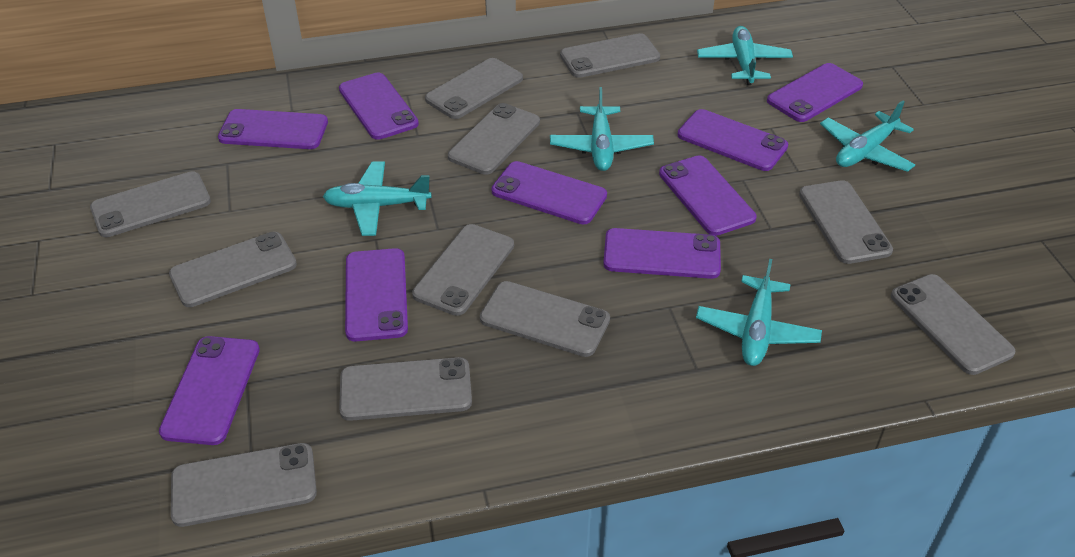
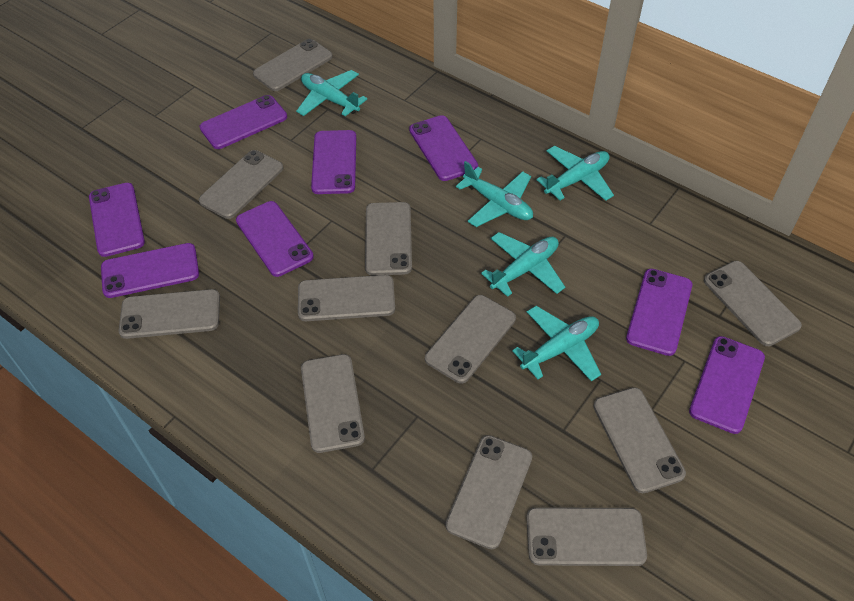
purple phone: [159,336,260,445] [218,109,328,149] [339,73,419,140] [345,248,408,341] [491,161,607,224] [603,228,721,279] [659,155,756,236] [677,109,788,171] [767,63,863,122] = 9 -> [89,183,145,257] [101,243,199,298] [199,95,287,149] [236,201,314,277] [311,130,356,194] [409,115,478,181] [626,269,692,356] [689,336,765,434] = 8

